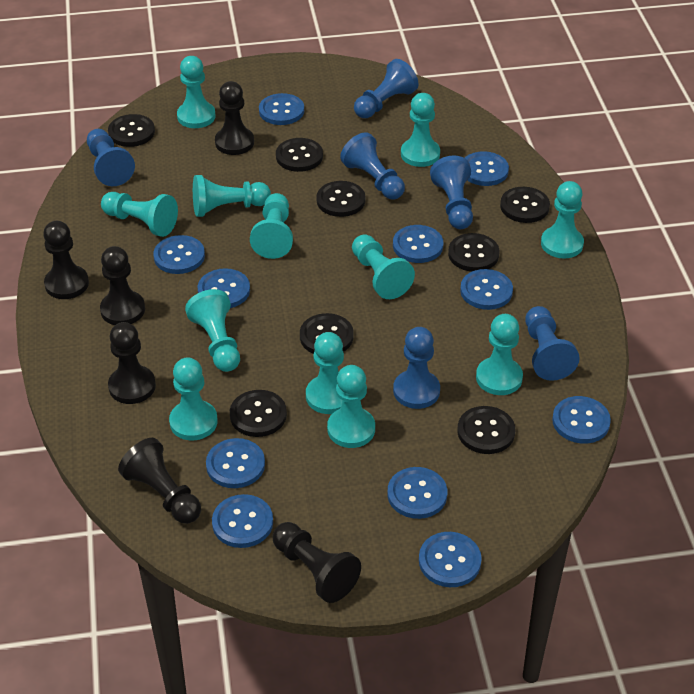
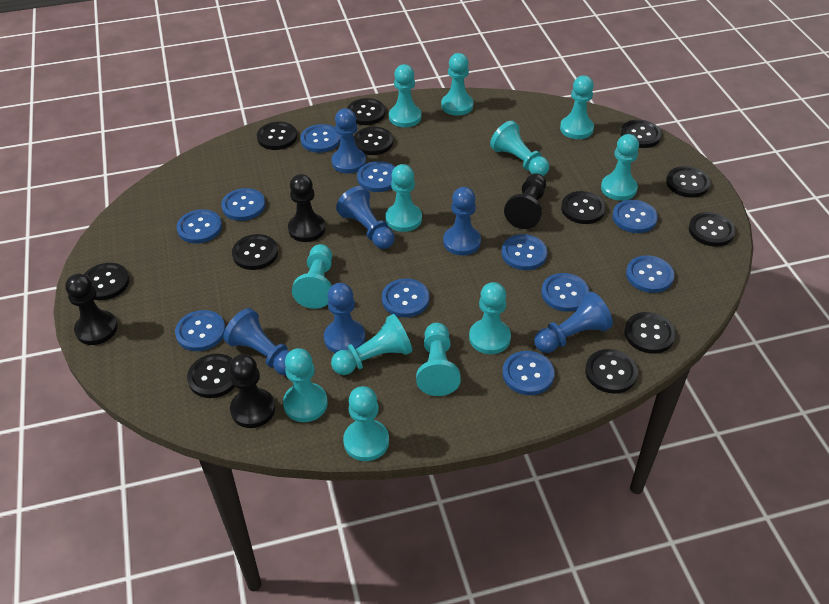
black button: [108,114,155,147] [230,390,287,437] [276,138,323,172] [300,313,354,354] [316,181,365,217] [448,233,500,272] [457,406,515,454] [500,187,550,223] = 8 -> [84,263,129,300] [187,354,235,398] [232,234,278,270] [257,122,297,150] [347,98,386,125] [354,127,393,155] [561,191,606,224] [585,349,638,394] [620,120,662,148] [624,312,676,354] [666,166,710,197] [689,212,736,247] = 12
black pawn: [43,221,89,299] [100,246,145,325] [108,322,156,404] [118,438,201,524] [215,81,254,155] [273,522,361,603] = 6 -> [65,274,118,345] [229,354,275,428] [288,174,326,242] [504,173,546,229] = 4

